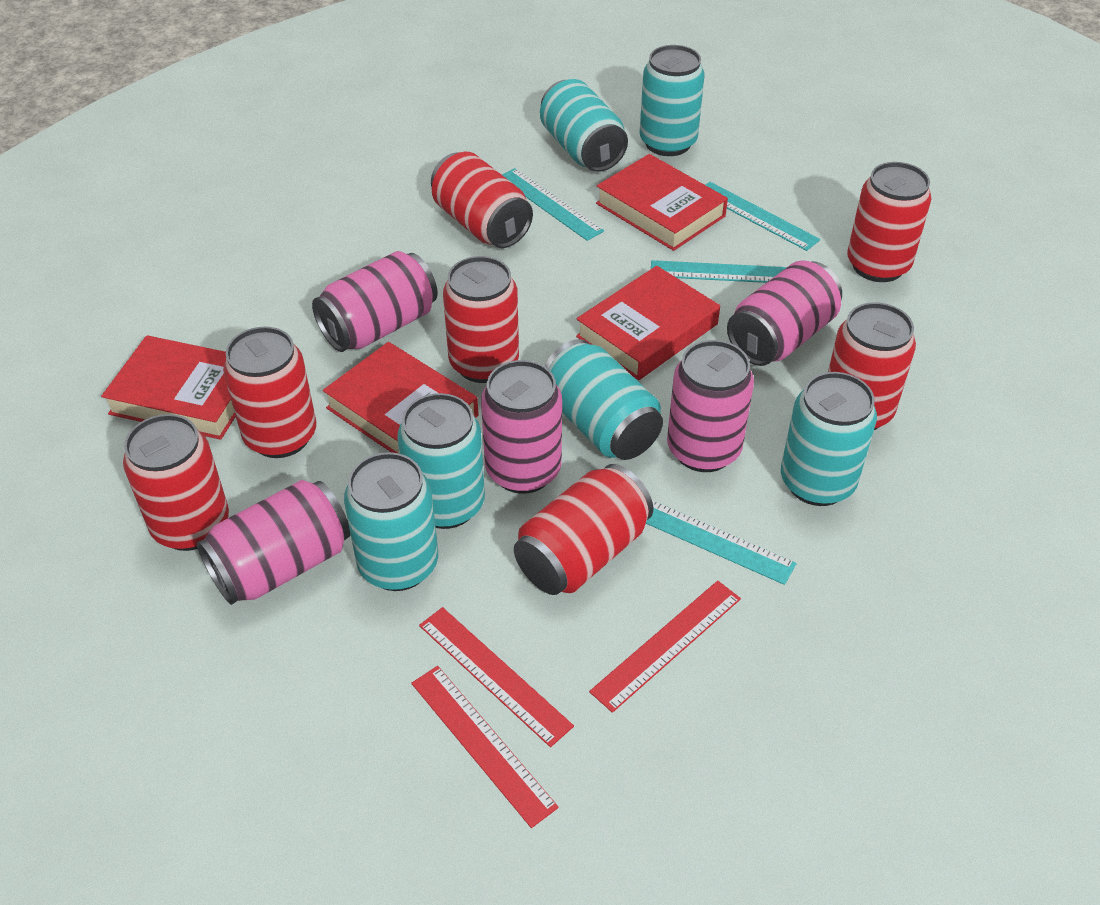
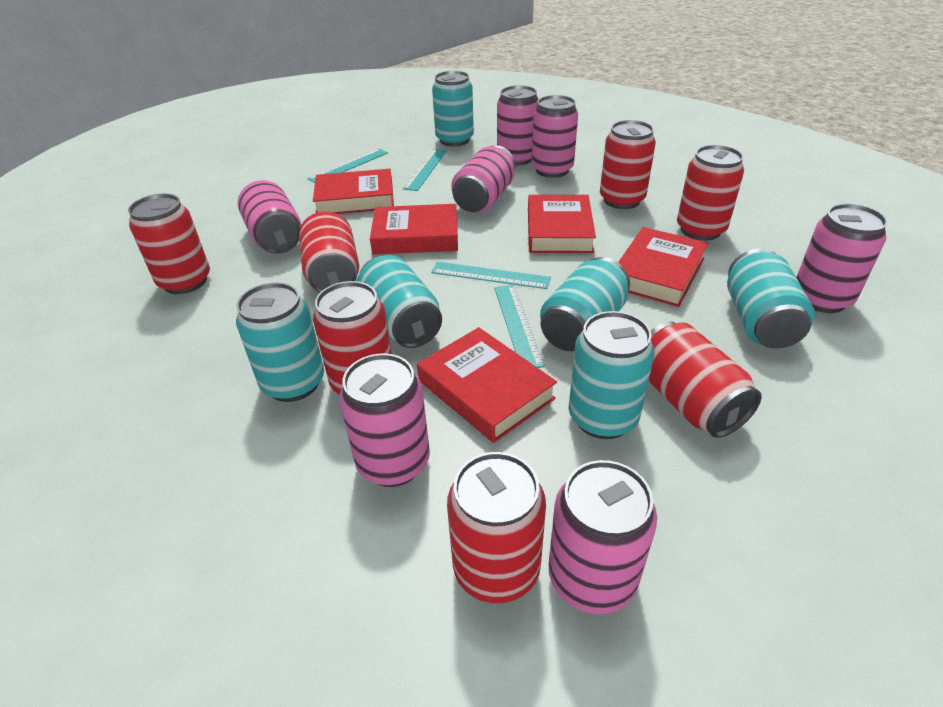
pink can: [197,480,351,605] [312,251,438,352] [481,360,562,494] [667,340,754,472] [727,260,842,366] = 5 -> [238,180,301,254] [340,353,430,487] [451,145,515,213] [497,85,539,165] [532,95,578,178] [549,460,657,614] [796,204,888,313] = 7
red book: [101,335,236,440] [323,342,478,453] [576,266,720,380] [596,154,728,251] = 4 -> [313,169,394,214] [370,204,458,255] [417,327,557,443] [528,195,596,253] [618,227,708,307] = 5
red ruler: [411,666,559,828] [419,607,574,747] [589,581,741,713] = 3 -> none = 0

